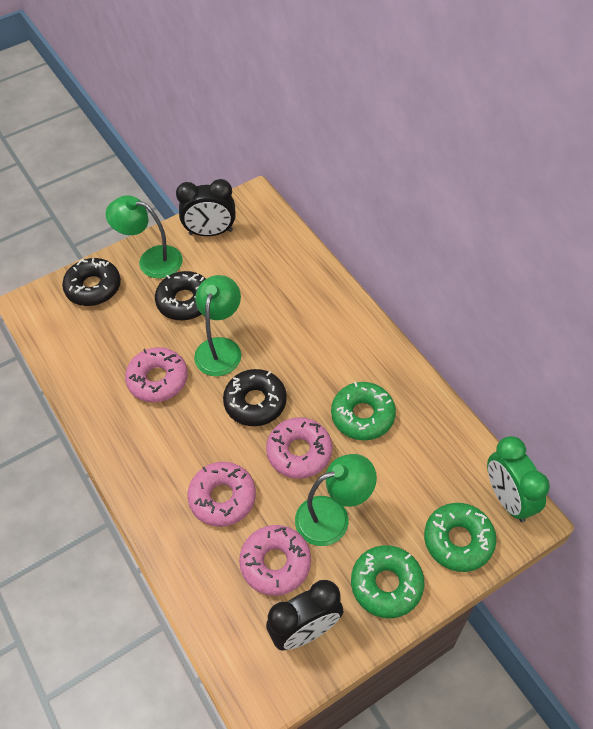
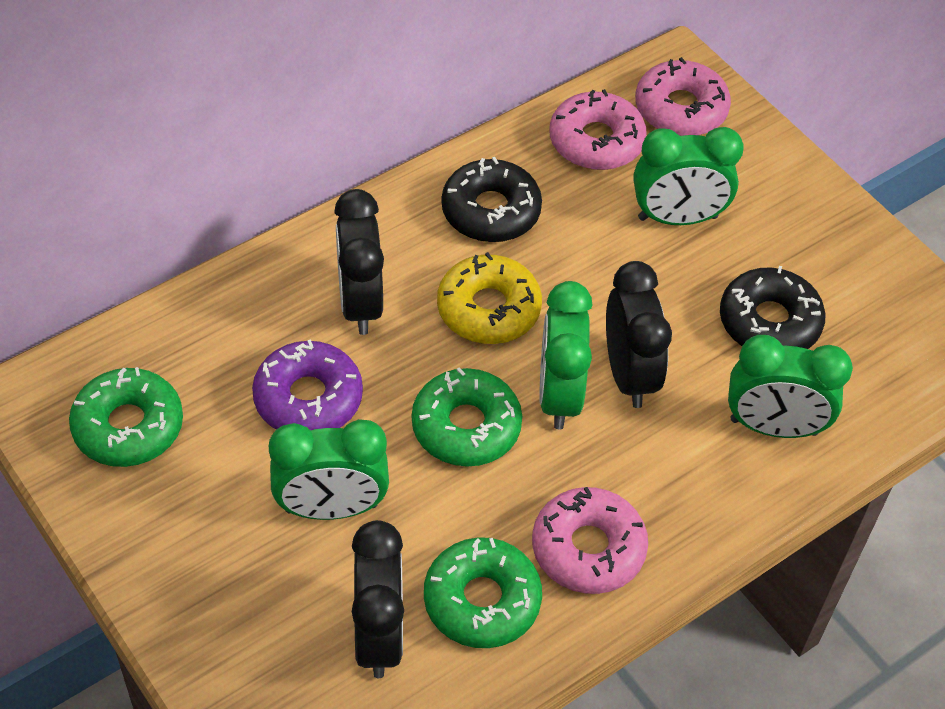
black clock: [176,179,236,236] [266,580,344,650] = 2 -> [334,189,384,335] [352,520,404,678] [606,261,672,408] = 3
black donut: [62,258,121,306] [155,271,206,321] [223,369,287,426] = 3 -> [441,157,542,242] [720,266,826,349] = 2
green clock: [487,436,550,522] = 1 -> [269,419,389,520] [539,281,593,429] [633,127,744,225] [728,335,853,438] = 4
green lamp: [106,195,183,278] [194,275,241,376] [295,454,377,546] = 3 -> none = 0
pink donut: [125,347,188,403] [187,462,256,527] [239,525,311,596] [266,417,332,479] = 4 -> [532,487,648,594] [550,89,647,170] [635,57,731,136] = 3
purple donut: none = 0 -> [252,340,363,430] = 1
yellow donut: none = 0 -> [437,252,542,344] = 1

